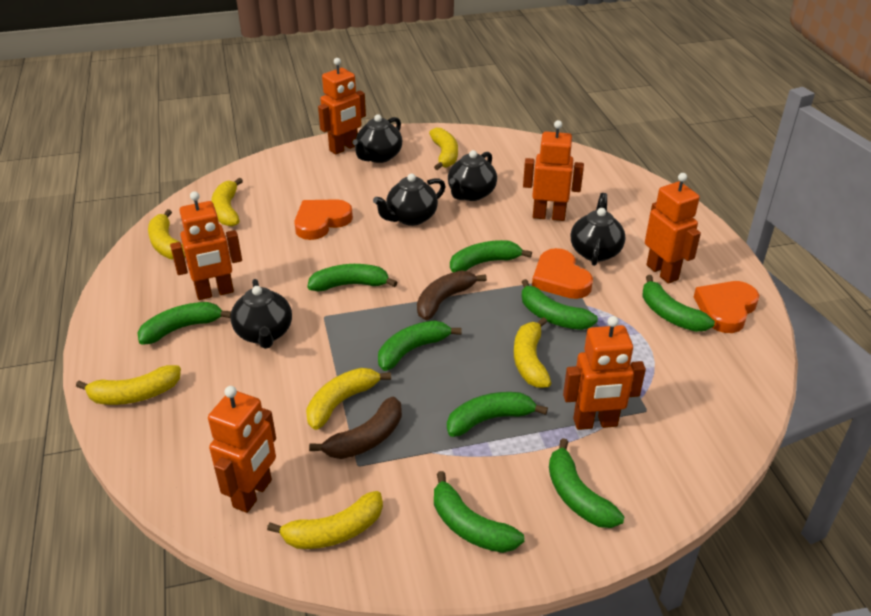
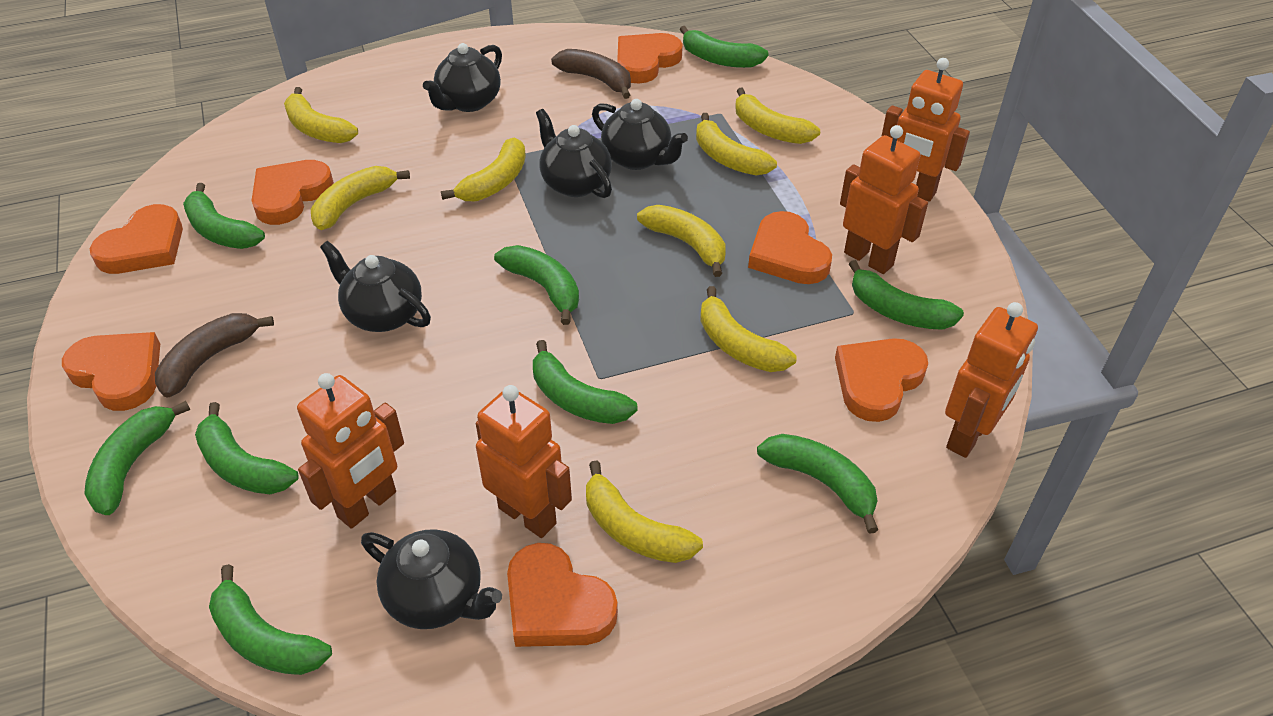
orange heart: [294,199,353,240] [532,248,593,299] [694,281,759,333] = 3 -> [62,332,160,411] [90,204,183,274] [252,160,334,225] [507,543,618,647] [617,33,683,84] [748,211,832,284] [835,338,928,422] = 7
orange robot: [170,191,242,300] [208,386,276,513] [318,58,366,155] [523,120,584,221] [563,316,646,430] [645,173,701,284] = 6 -> [297,373,404,529] [476,385,572,538] [840,125,928,274] [882,58,970,202] [945,302,1038,458] = 5
yellow banana: [76,365,181,405] [148,209,185,260] [211,178,243,227] [267,491,383,549] [306,368,391,430] [429,128,458,170] [514,317,551,388] = 7 -> [284,87,358,143] [311,166,410,230] [441,138,526,201] [586,461,703,563] [637,205,726,277] [696,113,777,176] [700,286,797,372] [735,87,820,144] = 8

